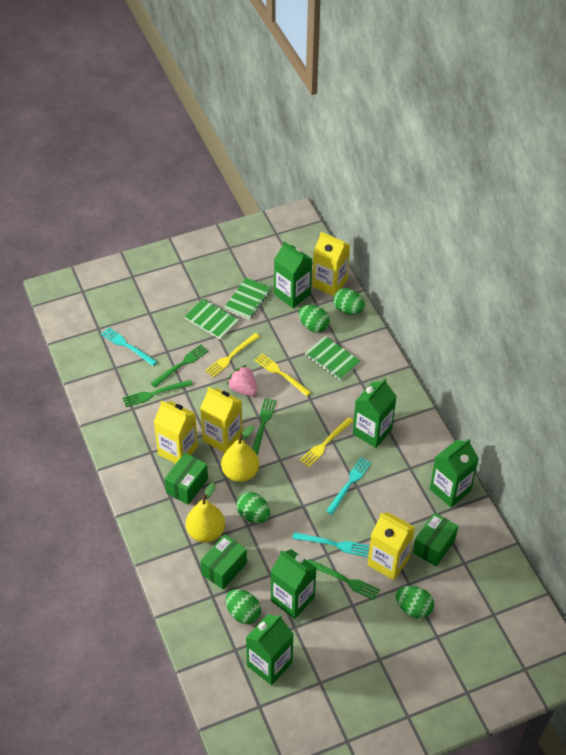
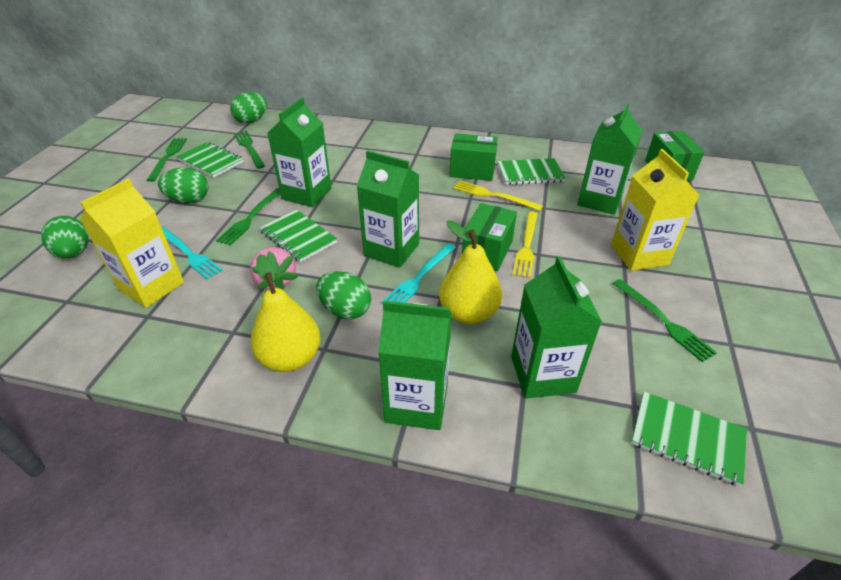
green egg: [226,589,261,624] [237,492,270,523] [299,305,330,333] [333,288,365,314] [396,586,434,618] = 5 -> [41,216,89,259] [158,167,208,203] [230,92,267,124] [316,271,371,319] = 4
green notebook: [184,299,239,340] [224,277,272,320] [305,336,361,380] = 3 -> [176,142,244,178] [260,209,337,262] [498,158,566,185] [631,392,747,486] = 4
turquoise fork: [101,327,157,366] [292,532,369,557] [326,457,371,515] = 3 -> [162,226,223,279] [382,243,456,304] = 2
yellow carton: [154,400,198,464] [200,387,242,453] [312,232,350,296] [368,512,415,580] = 4 -> [80,178,184,308] [611,149,699,271] = 2
yellow fork: [205,333,260,377] [254,353,311,396] [299,417,354,468] = 3 -> [453,181,543,211] [513,212,538,278] = 2

